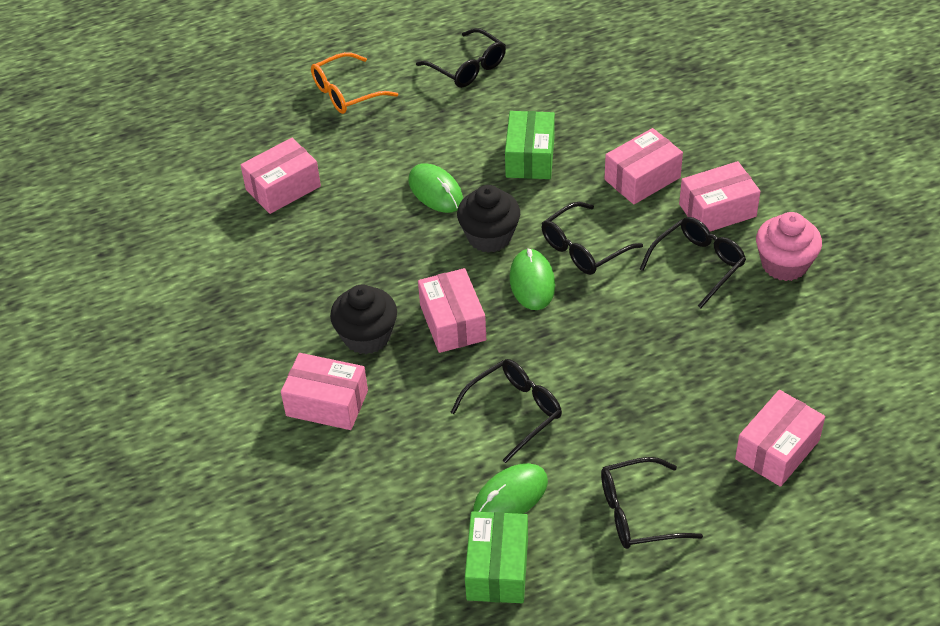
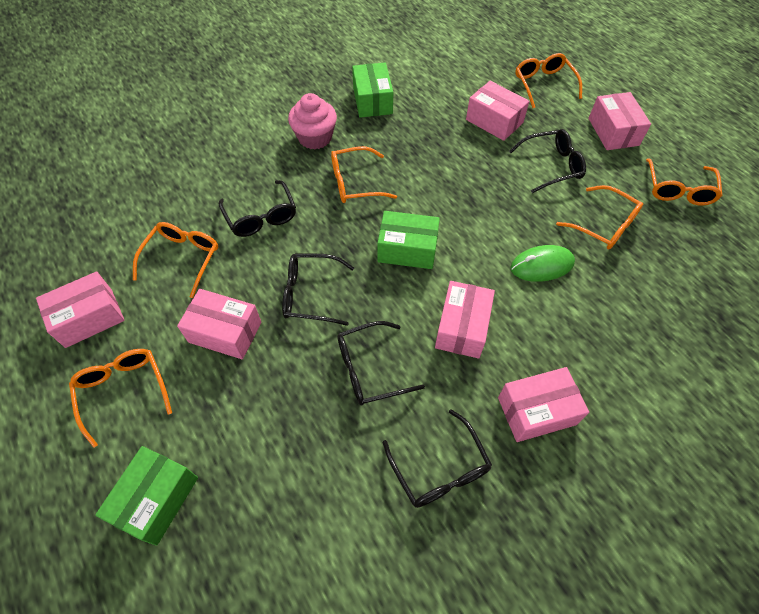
black cupcake: [330,285,397,354] [457,185,520,253] = 2 -> none = 0
green box: [465,511,528,603] [505,111,555,179] = 2 -> [95,446,198,546] [352,63,393,118] [377,211,440,269] = 3
green mouse: [409,163,463,213] [473,463,548,514] [510,248,555,310] = 3 -> [511,245,575,282] = 1
orange glasses: [311,52,398,114] = 1 -> [69,349,172,448] [133,222,218,298] [331,146,397,203] [515,53,582,108] [556,185,643,250] [646,158,722,206] = 6

